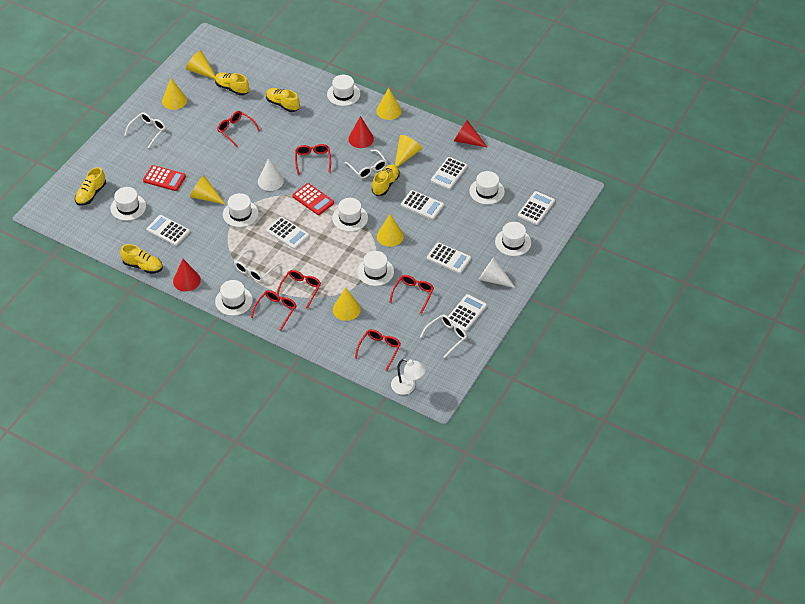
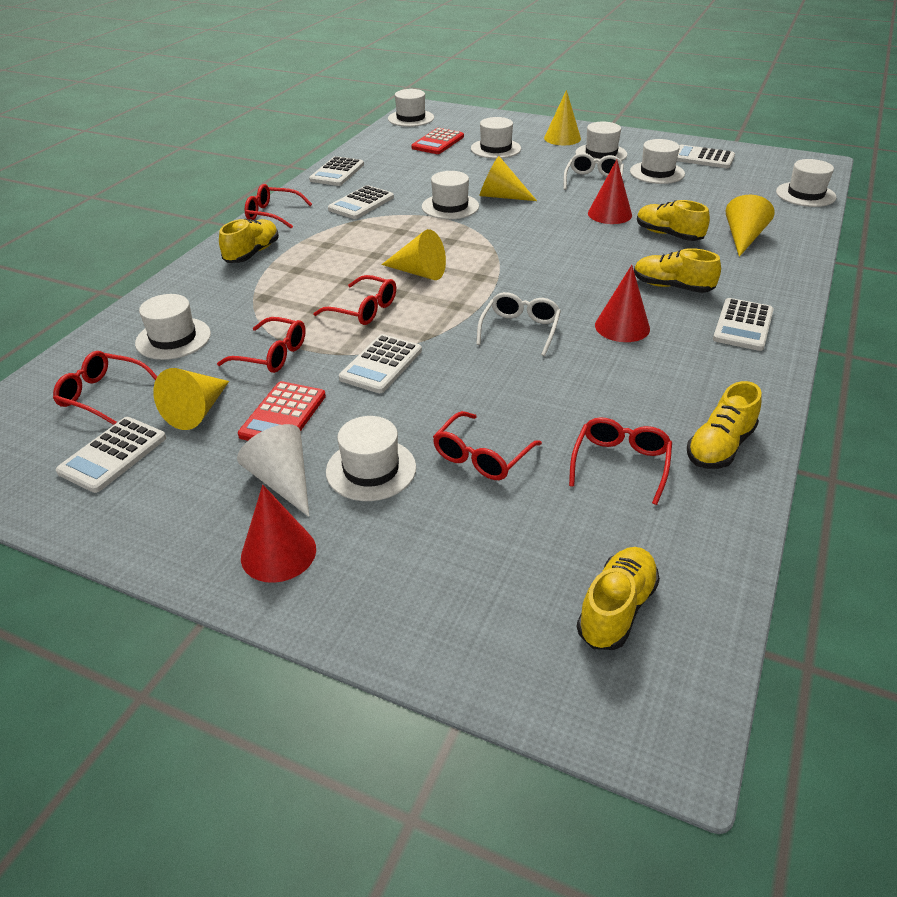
white calculator: [146,215,190,246] [266,217,309,249] [401,190,444,220] [427,242,471,274] [431,157,468,190] [448,294,487,332] [518,191,555,225] = 7 -> [56,417,166,493] [309,156,364,186] [328,185,394,219] [339,334,422,393] [677,145,735,168] [713,298,774,351] = 6
white cone: [258,158,284,191] [479,257,515,288] = 2 -> [237,424,309,517] = 1
white glasses: [124,112,166,148] [234,249,280,282] [345,149,387,179] [420,315,467,358] = 4 -> [476,292,561,356] [564,153,624,190] = 2
white lamp: [391,359,426,395] = 1 -> none = 0
yellow cone: [162,78,187,110] [186,50,215,79] [190,175,225,204] [333,287,361,321] [376,88,401,120] [377,214,404,247] [395,135,422,167] = 7 -> [153,368,229,430] [381,229,446,280] [480,156,537,201] [544,90,581,145] [725,195,775,257] = 5

